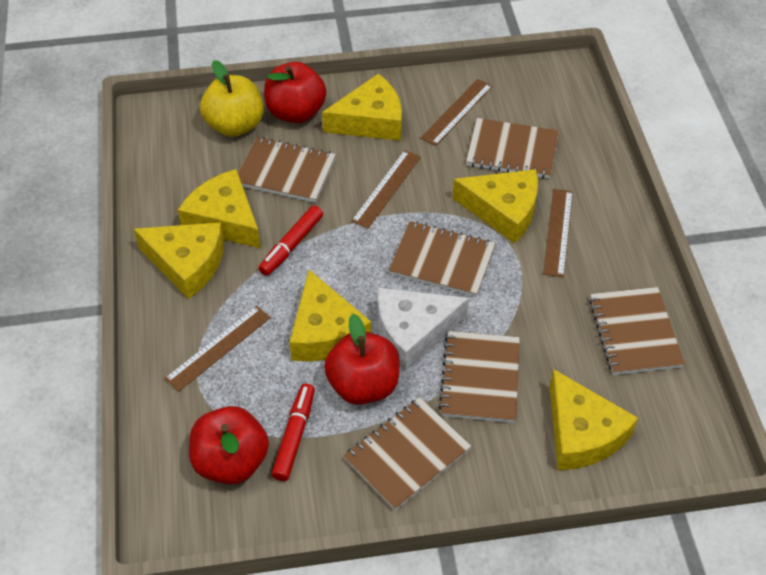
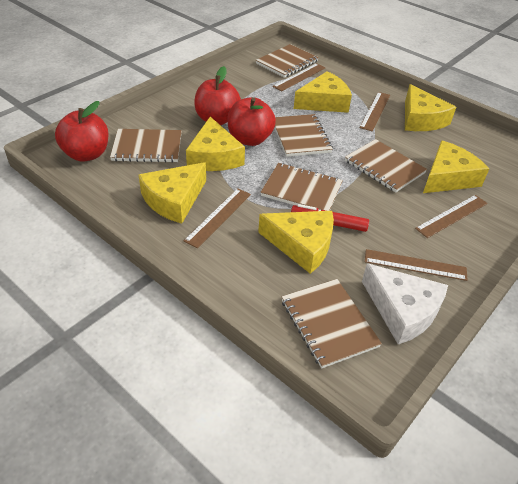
brown ruler: [164,306,271,392] [351,150,421,229] [421,79,492,146] [543,189,573,277] = 4 -> [184,188,251,248] [272,63,326,91] [359,92,390,131] [365,249,468,281] [415,195,488,238] = 5
red marker: [258,205,323,276] [271,383,315,481] = 2 -> [291,204,369,232] = 1
yellow apple: [200,60,264,137] = 1 -> none = 0

